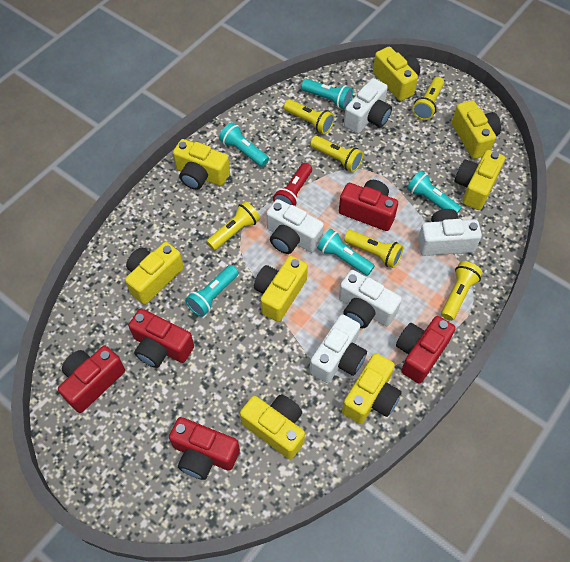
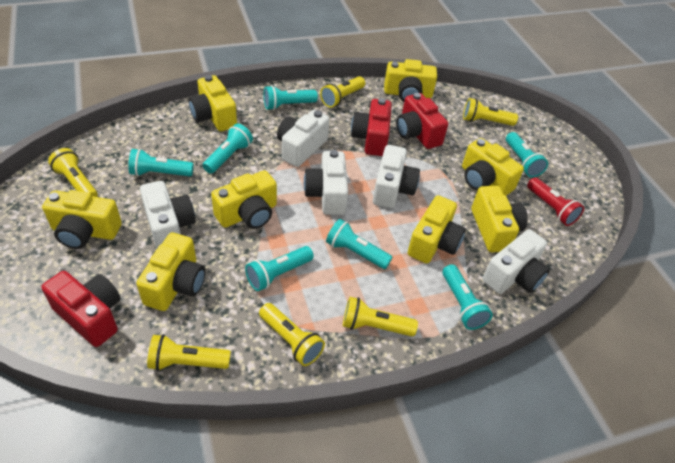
red camera: [58,345,125,413] [129,309,194,368] [169,417,240,480] [339,180,398,231] [396,316,456,384] = 5 -> [41,271,121,347] [351,98,392,156] [396,93,448,149] = 3
turquoise flashlight: [185,265,238,317] [219,122,269,167] [301,79,353,109] [317,229,375,276] [407,170,461,214] = 5 -> [128,149,194,176] [202,124,253,174] [245,246,314,291] [264,85,318,110] [326,219,393,269] [442,264,493,330] [506,132,548,177] = 7

